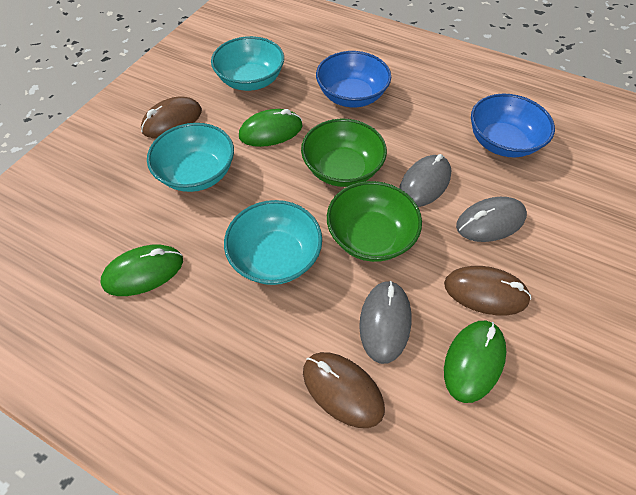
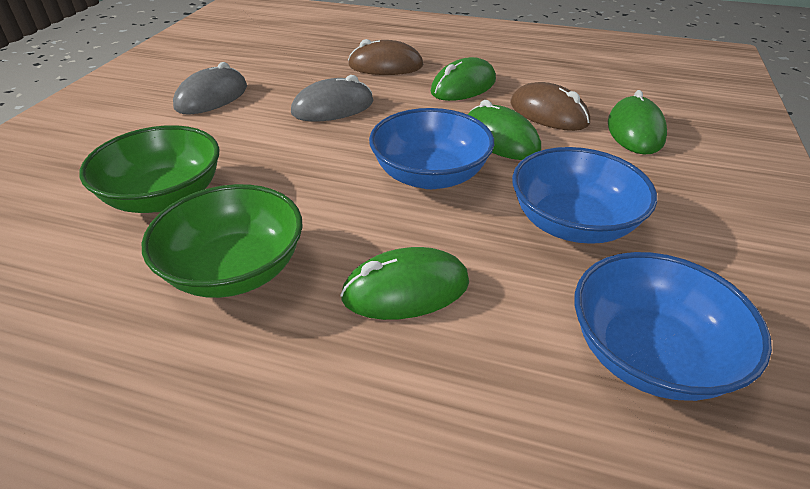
blue bowl: [316,51,391,107] [471,94,555,157] = 2 -> [369,108,494,189] [512,147,657,244] [575,252,772,401] = 3
brown mouse: [141,96,202,138] [303,352,385,428] [444,266,531,315] = 3 -> [348,39,423,75] [511,82,590,131] = 2
green mouse: [100,245,183,296] [239,109,303,147] [444,321,506,403] = 3 -> [340,247,469,320] [431,57,496,101] [467,100,541,160] [608,90,667,154] = 4
grey mouse: [359,281,412,364] [399,154,451,207] [456,197,527,242] = 3 -> [173,62,247,114] [291,75,373,121] = 2
turquoise bowl: [147,123,234,192] [211,36,284,91] [224,200,322,285] = 3 -> none = 0

